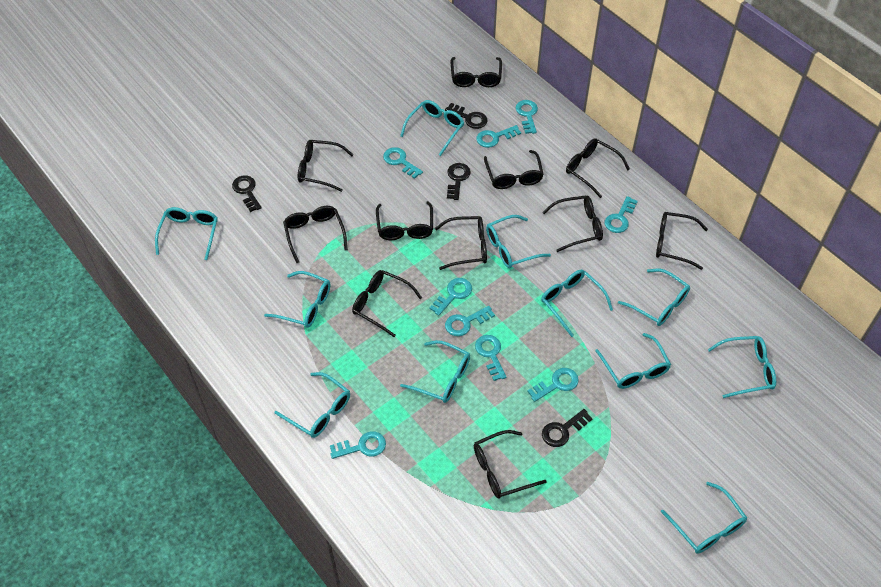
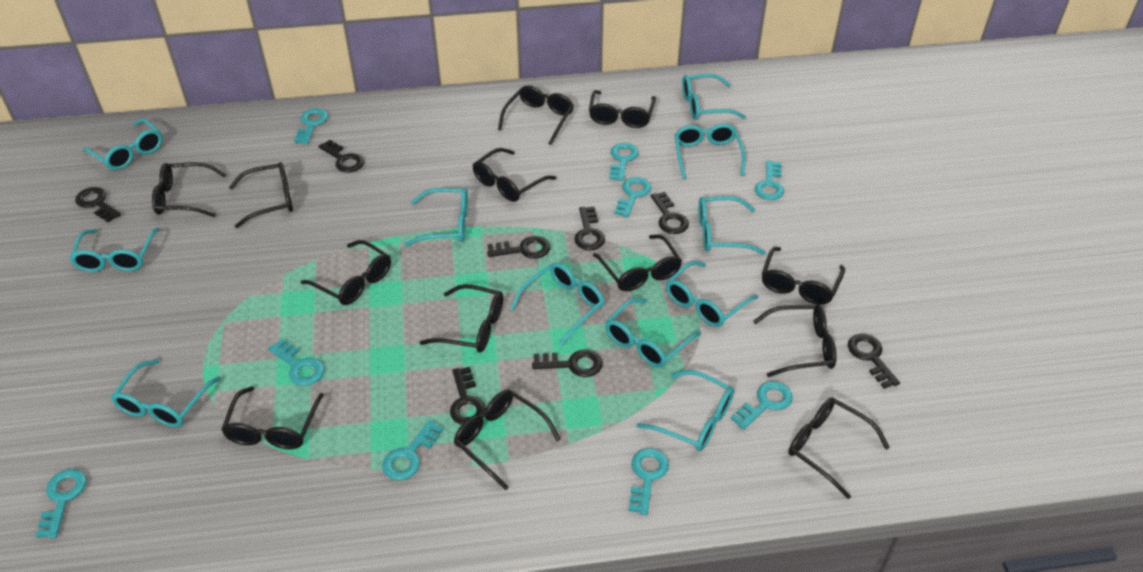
black glasses: [283,206,348,263] [298,140,354,192] [352,270,422,337] [376,201,433,240] [435,216,487,270] [451,57,502,87] [474,430,547,499] [484,150,544,189] [542,195,603,252] [566,138,630,198] [656,212,708,270] = 11 -> [152,162,226,217] [221,386,324,449] [229,162,293,228] [300,240,391,305] [420,284,503,353] [454,390,561,490] [473,148,556,202] [498,85,574,145] [589,90,656,128] [593,234,682,291] [753,305,837,377] [762,247,845,305] [788,398,890,499] = 13
black key: [232,175,262,212] [445,103,487,129] [447,163,471,200] [542,409,592,447] = 4 -> [75,187,121,223] [318,140,364,173] [450,367,486,425] [487,236,550,259] [532,349,603,377] [574,207,605,250] [651,192,689,234] [848,334,900,389] = 8

